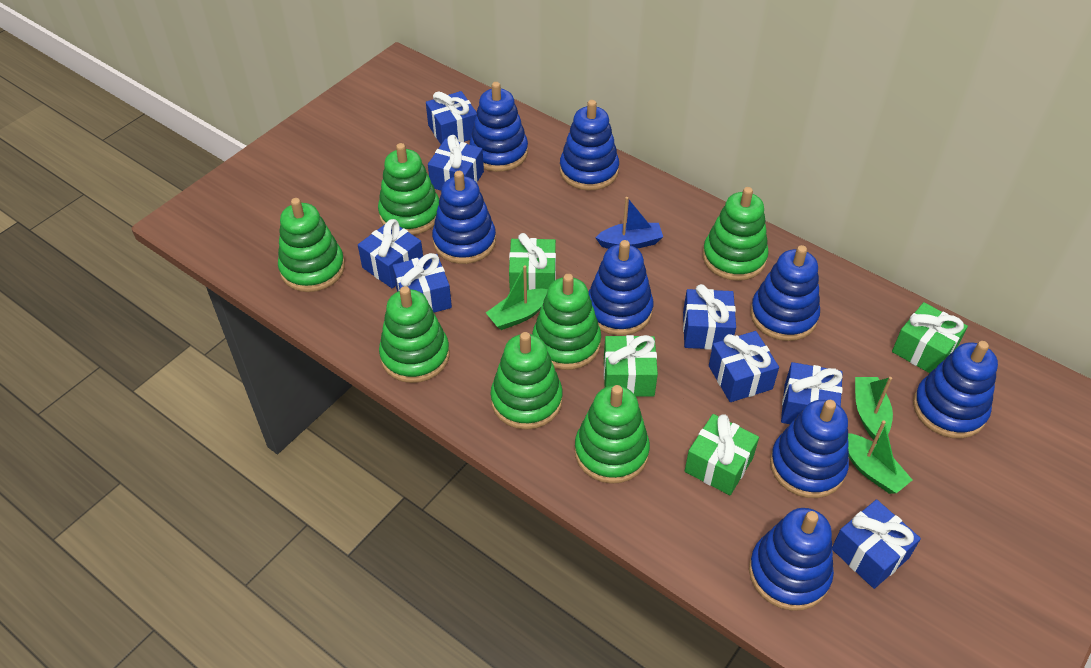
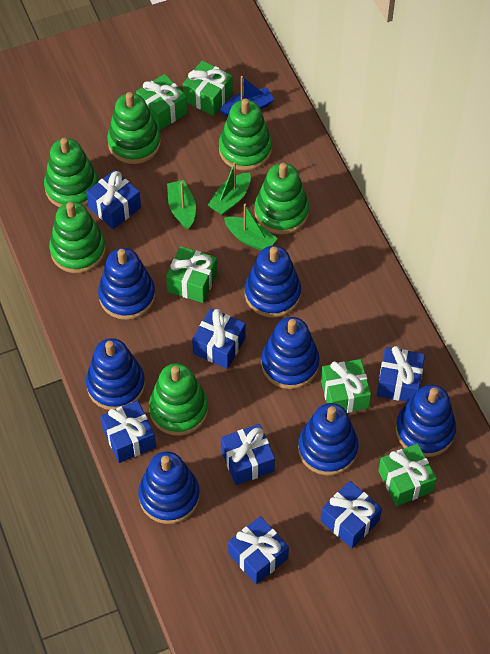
blue gift: [358,219,423,289] [392,253,452,313] [426,91,477,144] [428,135,484,190] [683,284,736,350] [709,331,779,402] [781,362,843,424] [832,499,921,589] = 8 -> [86,170,141,229] [100,400,156,463] [192,308,246,369] [221,424,275,485] [228,516,289,584] [321,481,382,548] [377,346,425,402] = 7
blue stacking toy: [432,171,496,264] [469,82,528,172] [560,100,619,190] [589,240,653,335] [749,508,834,611] [750,245,820,341] [770,400,849,498] [913,341,998,439] = 8 -> [86,338,145,410] [98,248,155,320] [138,451,200,524] [245,246,301,318] [261,317,320,389] [298,403,359,476] [396,385,456,457] = 7
green gift: [509,233,556,291] [604,335,658,397] [685,414,759,495] [892,302,968,373] = 4 -> [136,74,188,130] [166,246,217,303] [183,60,233,116] [321,359,371,413] [378,443,437,506] = 5
green stacking toy: [278,198,345,292] [378,143,439,235] [379,286,450,383] [490,332,563,430] [532,274,601,370] [574,385,650,484] [703,187,769,281] = 7 -> [44,138,98,207] [49,202,106,273] [107,92,161,164] [149,363,208,436] [219,99,272,171] [254,163,309,235] = 6

